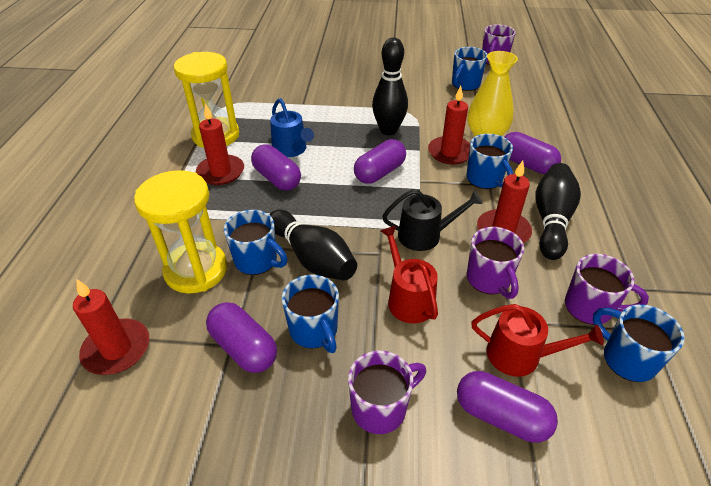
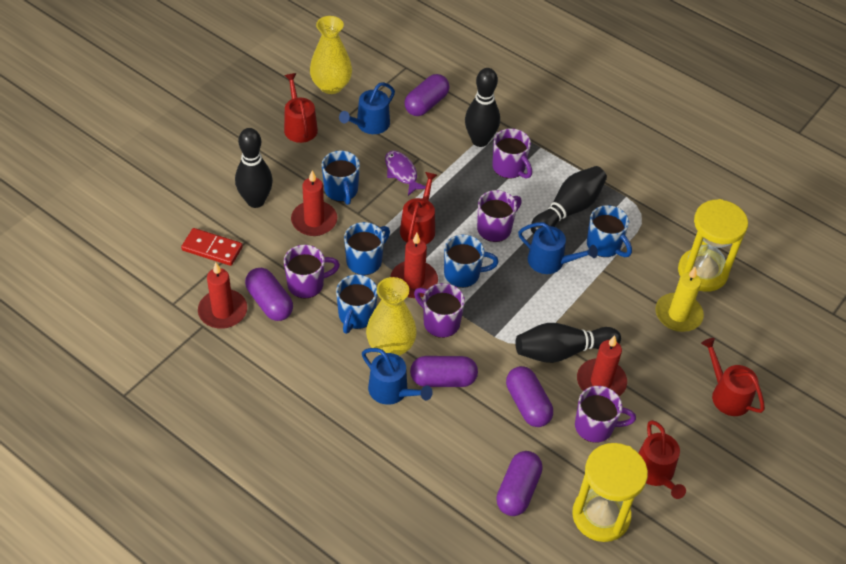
black bowling pin: [269,210,357,281] [372,38,408,135] [536,163,581,260] = 3 -> [235,128,273,208] [465,68,500,147] [515,323,621,363] [531,166,607,234] = 4
black watering can: [382,189,483,251] = 1 -> none = 0
blue watering can: [270,98,314,157] = 1 -> [339,82,395,134] [362,348,433,405] [518,222,598,274] = 3
purple fish: none = 0 -> [385,151,426,196] = 1
purple mug: [348,351,426,434] [467,227,524,299] [482,25,516,65] [565,254,649,325] = 4 -> [284,245,340,299] [414,283,465,338] [477,190,522,242] [492,128,532,179] [575,386,636,443] = 5
red domino: none = 0 -> [181,228,243,266] = 1
red watering can: [381,226,438,324] [471,304,604,377] = 2 -> [284,73,318,143] [400,172,437,244] [639,420,686,499] [701,338,765,416] = 4
yellow candle: none = 0 -> [655,267,704,332] = 1
yellow vase: [467,51,518,137] = 1 -> [310,16,352,94] [366,277,417,356] = 2

